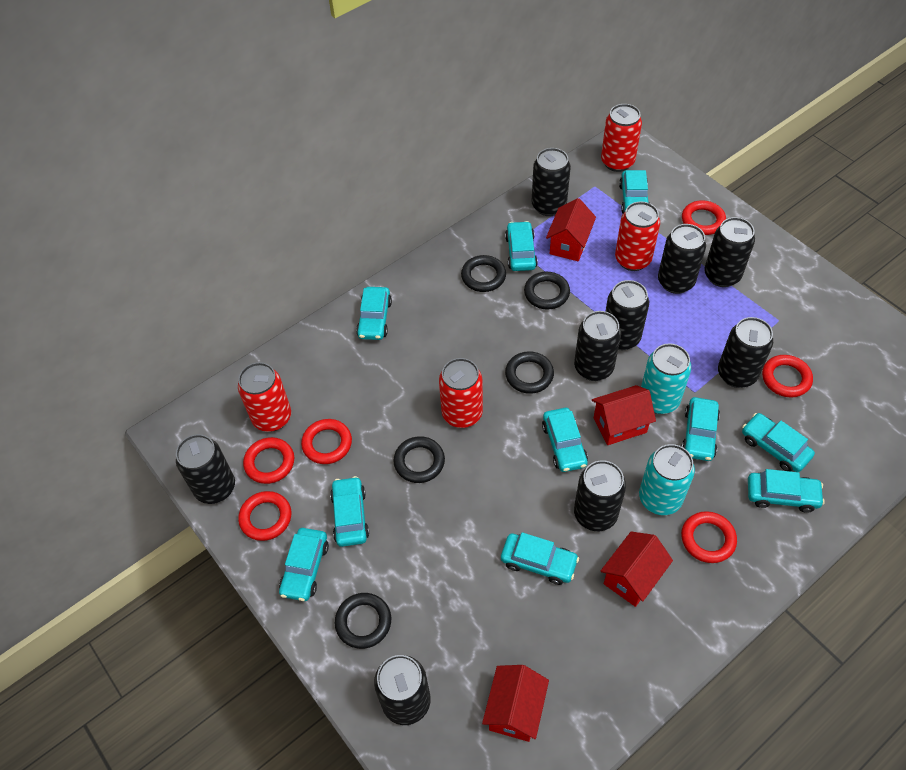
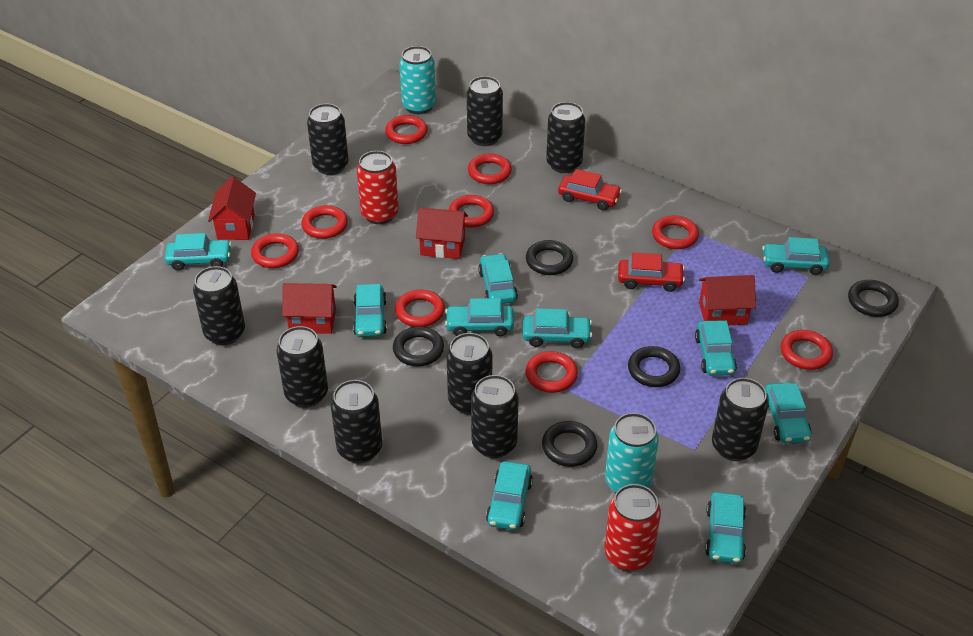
red can: [238,362,291,432] [439,358,483,428] [601,104,642,172] [615,201,660,271] = 4 -> [357,151,399,224] [604,484,661,571] = 2
red car: none = 0 -> [558,169,622,210] [618,253,685,292] = 2
red ring: [238,491,291,541] [243,437,294,484] [301,419,352,464] [681,511,737,563] [682,200,726,235] [762,355,813,398] = 6 -> [251,233,299,268] [301,205,348,239] [385,115,428,144] [395,290,445,327] [449,195,494,228] [468,153,512,184] [525,351,578,393] [652,215,699,249] [781,330,833,370] = 9

